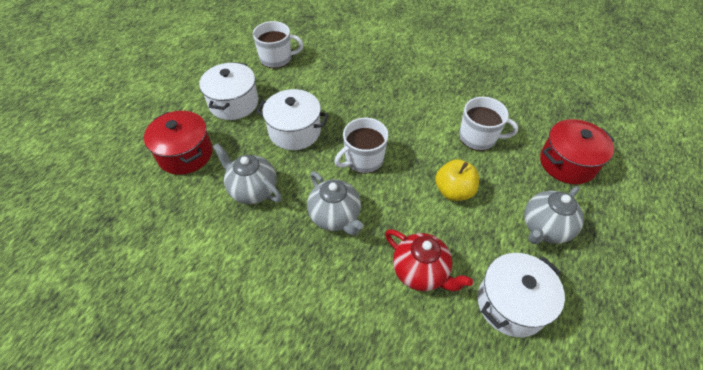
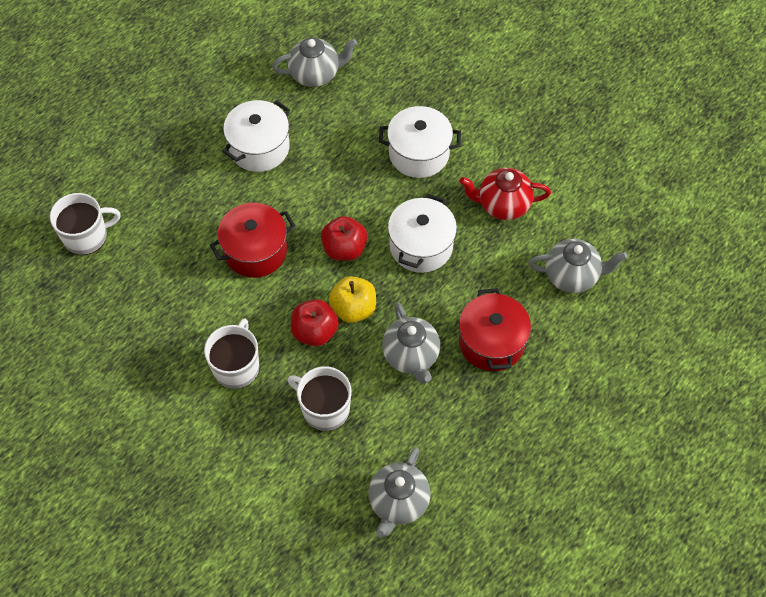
grey teapot: [213,143,282,204] [307,171,363,236] [524,186,584,244] = 3 -> [272,38,357,87] [369,447,430,537] [382,302,440,384] [529,239,628,293] = 4
red apple: none = 0 -> [291,299,339,347] [321,216,367,261] = 2

